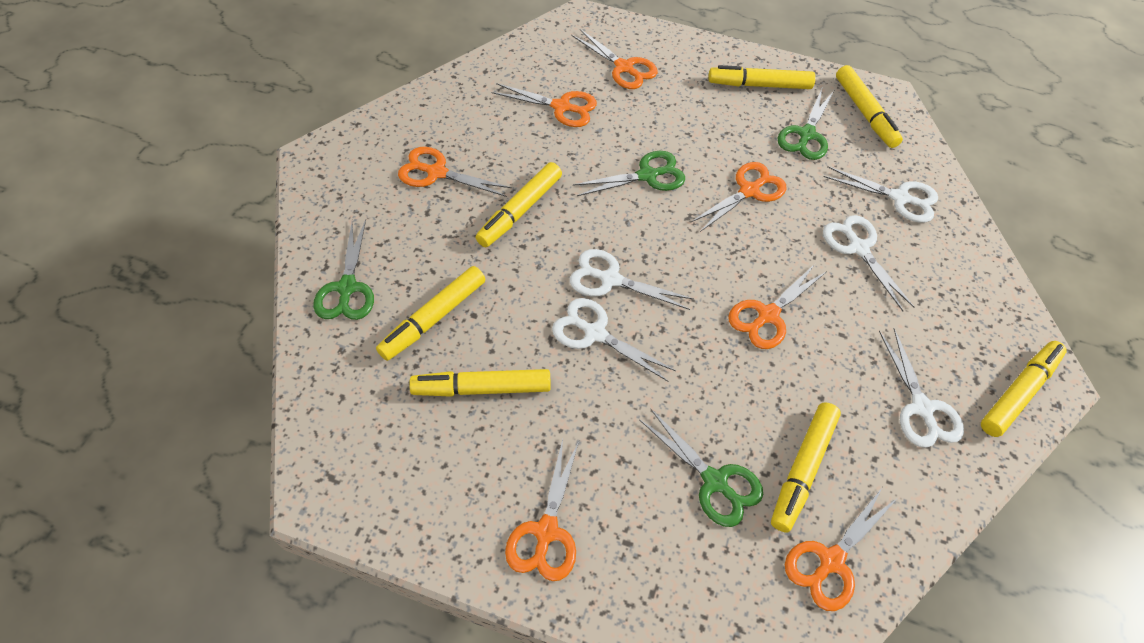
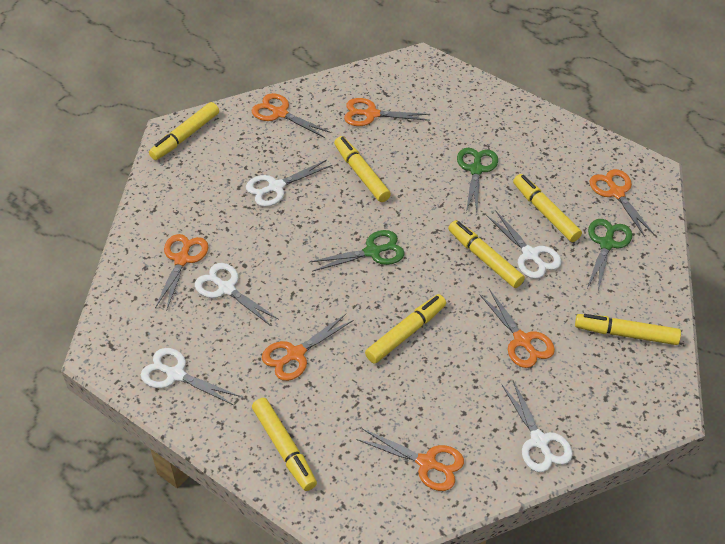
green scissors: [313,219,374,320] [573,151,685,196] [639,409,763,527] [777,89,834,160] = 4 -> [310,230,404,272] [457,148,498,213] [587,219,632,291] = 3

